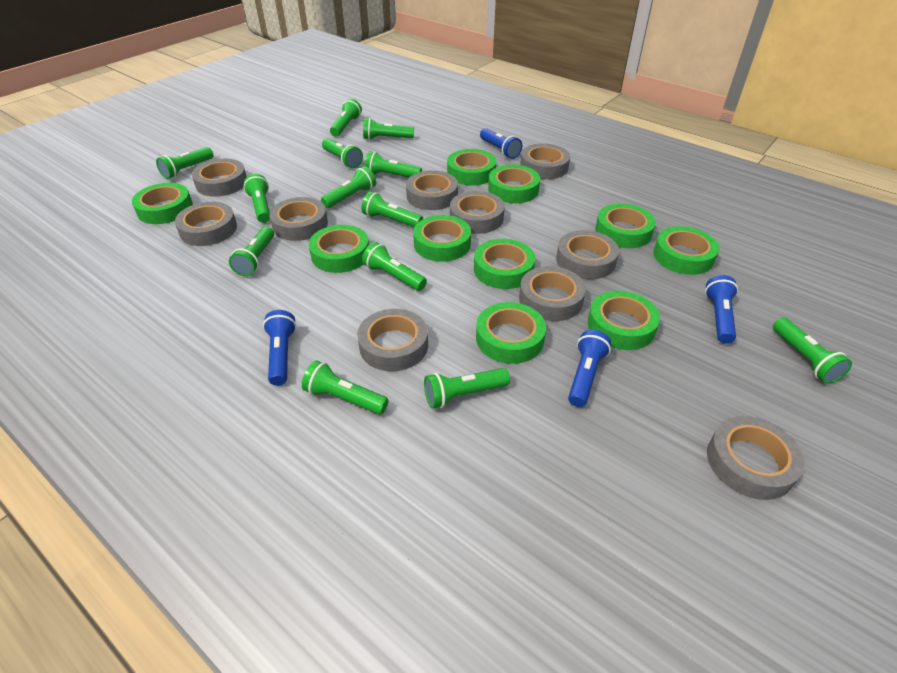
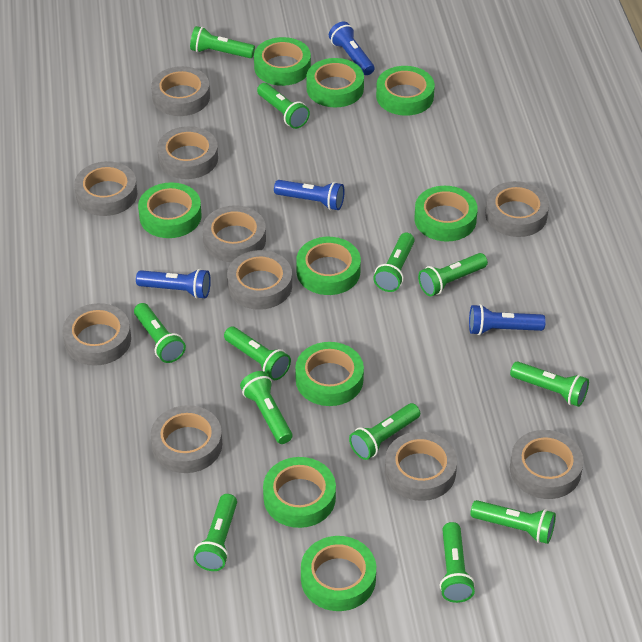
green flashlight: [156,147,213,179] [229,227,274,276] [244,174,270,223] [302,361,389,415] [321,166,376,208] [322,138,363,168] [330,99,362,137] [361,191,423,227] [362,242,427,291] [363,118,414,140] [365,151,422,177] [424,368,510,409] [773,318,852,384] = 13 -> [134,303,186,363] [190,26,255,58] [194,494,237,571] [224,326,291,380] [240,371,292,444] [257,83,310,129] [349,403,420,460] [373,233,415,292] [418,253,488,296] [439,522,475,603] [470,500,556,544] [510,361,589,407] = 12
green tape: [132,183,193,224] [309,225,369,273] [413,215,471,262] [447,149,496,185] [474,239,535,289] [476,302,546,364] [488,165,540,203] [588,291,660,350] [595,204,656,248] [654,226,719,275] = 10 -> [138,182,202,238] [254,37,311,86] [263,457,336,528] [295,342,364,406] [296,237,361,295] [301,536,376,611] [306,58,364,107] [376,66,435,116] [414,186,478,242] = 9

